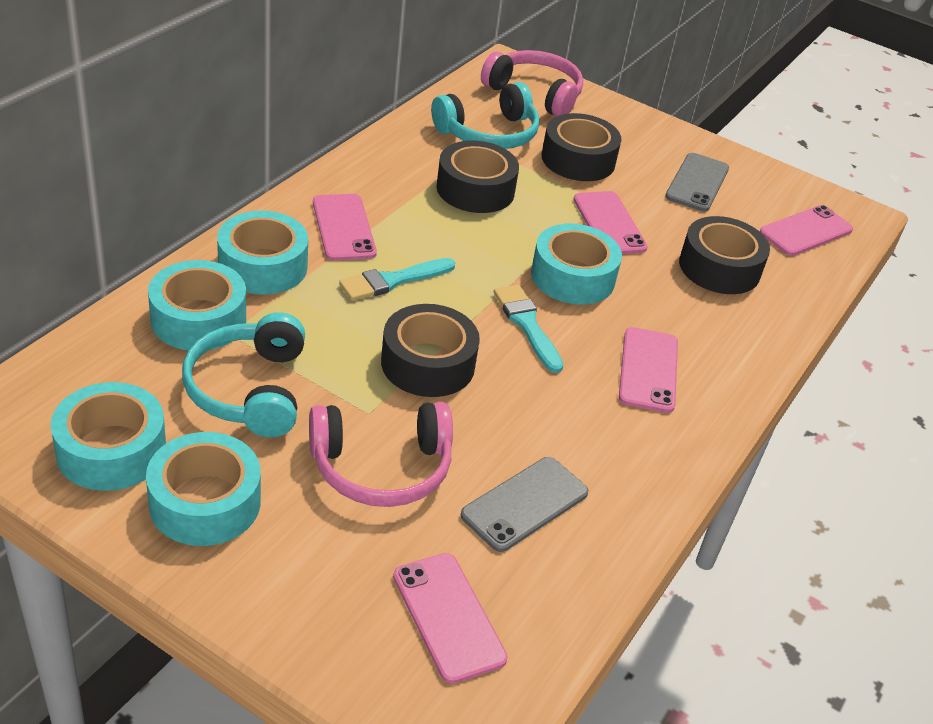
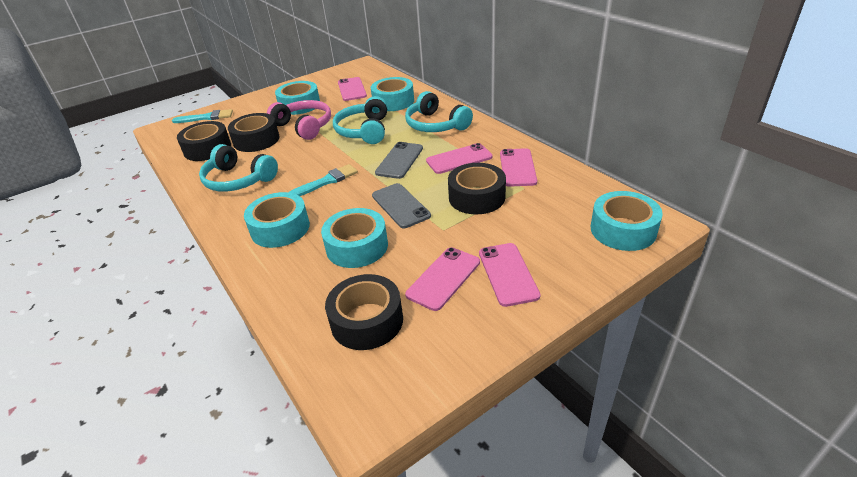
pink headphones: [309,402,453,507] [481,50,583,117] = 2 -> [267,100,331,140] = 1
turquoise headphones: [182,312,305,437] [431,82,540,149] = 2 -> [199,144,278,192] [333,96,388,144] [405,91,473,132] = 3

